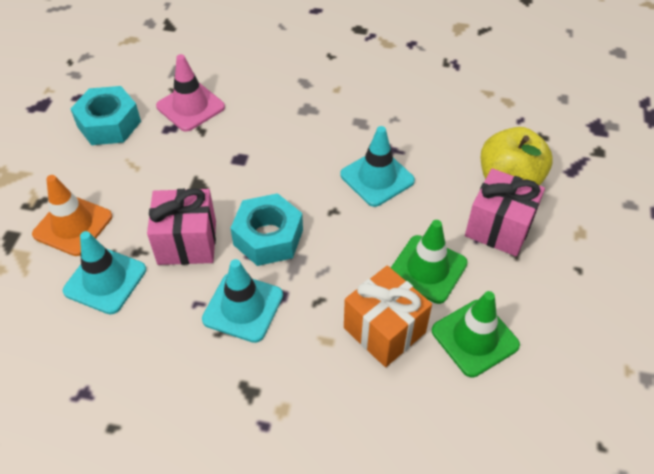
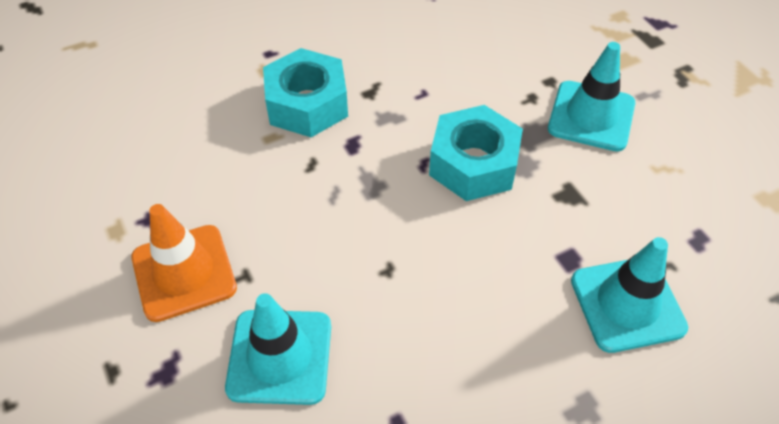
green traffic cone: [391,220,468,304] [432,291,520,377] = 2 -> none = 0
orange gift: [344,265,432,367] = 1 -> none = 0
pink gift: [147,188,216,265] [465,168,545,256] = 2 -> none = 0
pink traffic cone: [156,54,225,132] = 1 -> none = 0
yellow apple: [481,127,553,185] = 1 -> none = 0

